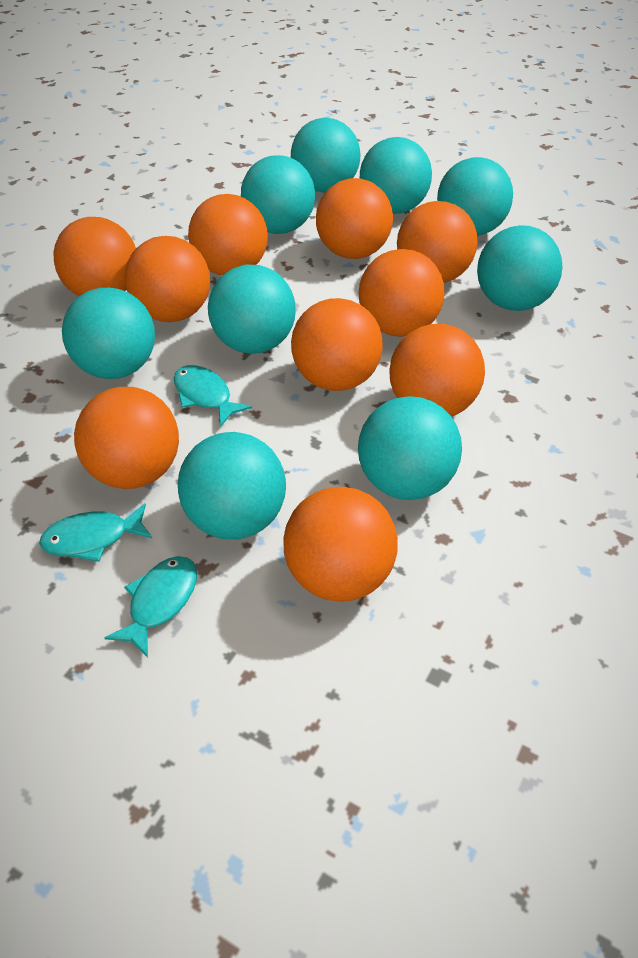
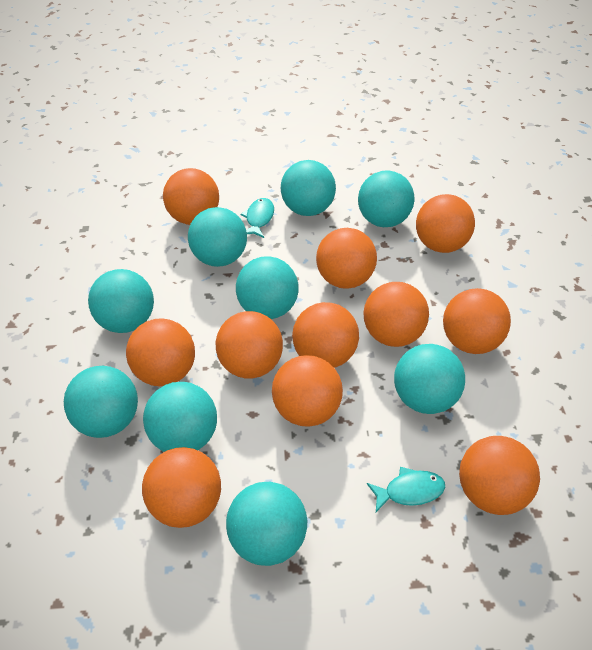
orange ball: [54,217,136,296] [74,387,179,489] [125,236,210,322] [188,194,268,275] [283,487,398,602] [291,298,383,391] [316,178,393,259] [359,249,445,337] [389,324,485,417] [397,201,477,283] = 10 -> [126,318,195,386] [142,447,221,528] [163,168,219,225] [216,311,283,378] [272,355,343,427] [292,302,359,368] [316,228,377,289] [363,282,429,347] [416,194,475,253] [443,288,511,354] [459,436,540,515] = 11
turquoise fish: [39,503,153,562] [105,556,197,658] [174,365,252,427] = 3 -> [240,198,274,238] [367,467,445,512] = 2

